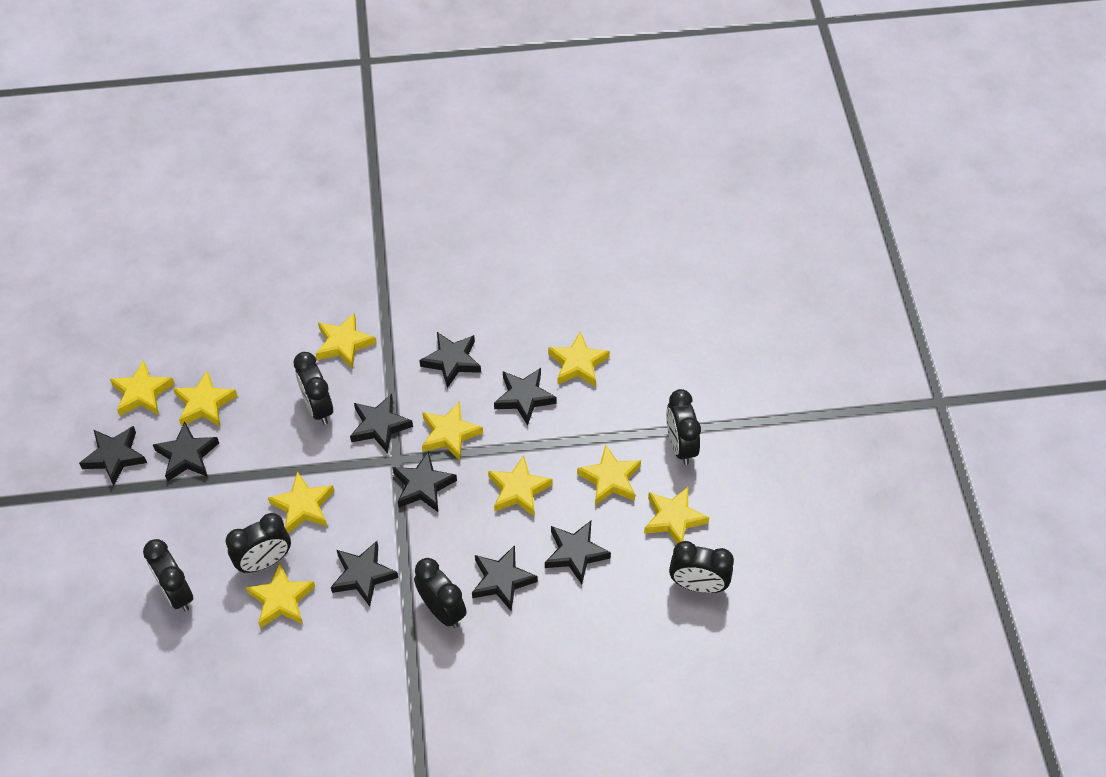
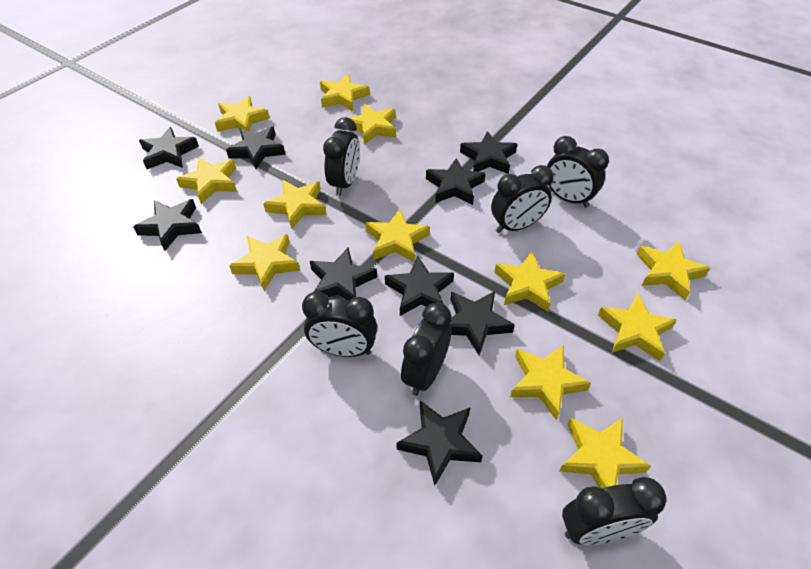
yellow star: [110,360,175,416] [173,370,237,427] [246,562,315,628] [268,471,334,533] [316,313,376,369] [422,401,483,461] [488,455,552,517] [548,331,610,387] [577,444,641,505] [644,487,709,544] = 10 -> [176,157,237,204] [215,96,270,132] [230,234,300,291] [263,180,326,229] [320,74,369,111] [350,104,396,145] [366,209,430,262] [494,251,565,312] [510,345,591,420] [559,418,651,488] [598,294,677,361] [637,241,710,300] = 12

